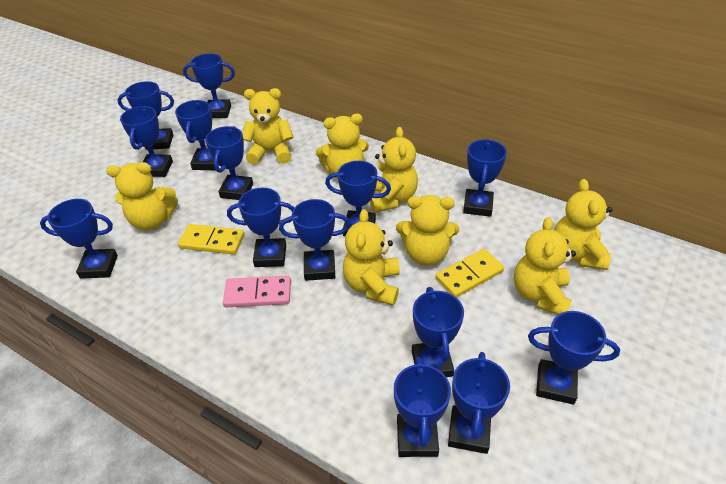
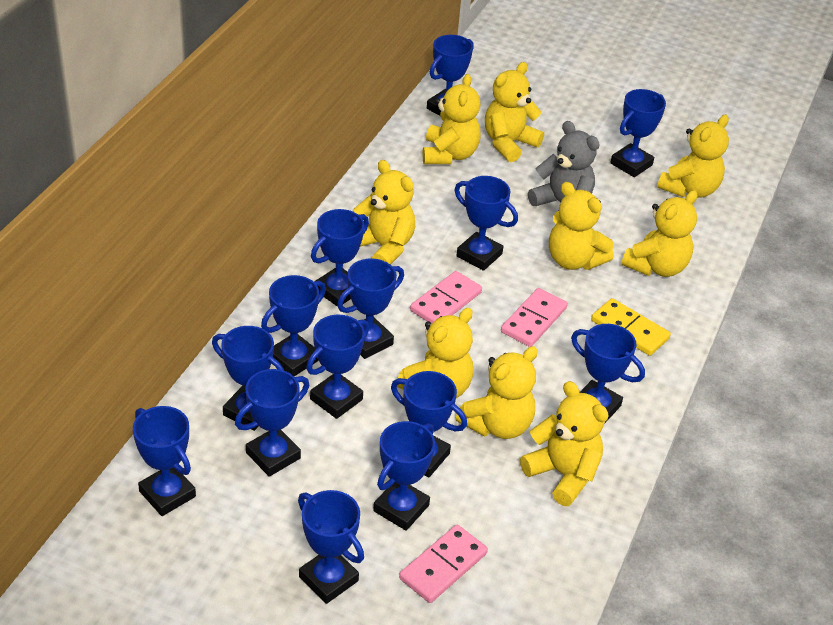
grey teddy bear: none = 0 -> [528,121,600,211] = 1
pink domino: [223,275,291,307] = 1 -> [399,525,488,603] [410,271,482,323] [501,288,568,347] = 3
yellow domino: [178,224,245,255] [436,249,504,298] = 2 -> [591,298,671,356] = 1
yellow teddy bear: [106,162,178,230] [242,88,294,165] [315,114,369,178] [343,209,400,306] [370,127,418,213] [396,195,459,266] [514,217,576,315] [554,179,613,270] = 8 -> [353,160,415,265] [397,308,473,398] [423,74,481,164] [456,346,538,439] [485,62,544,162] [520,381,609,506] [549,182,614,270] [621,190,697,277] [657,115,729,198] = 9

